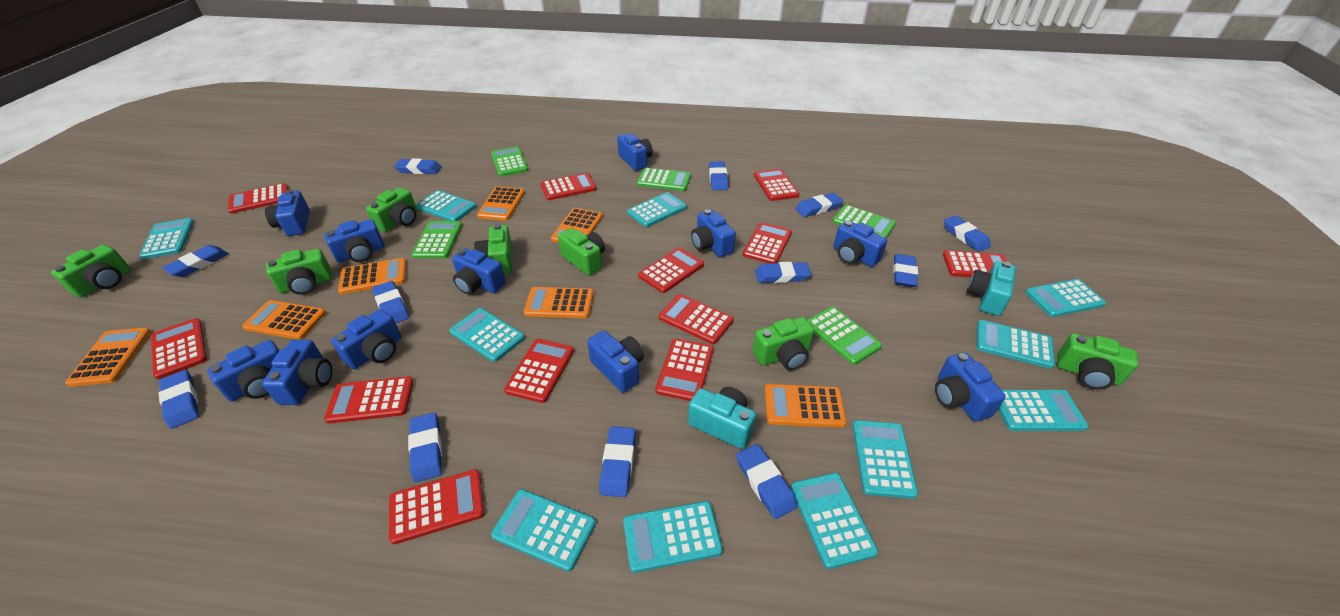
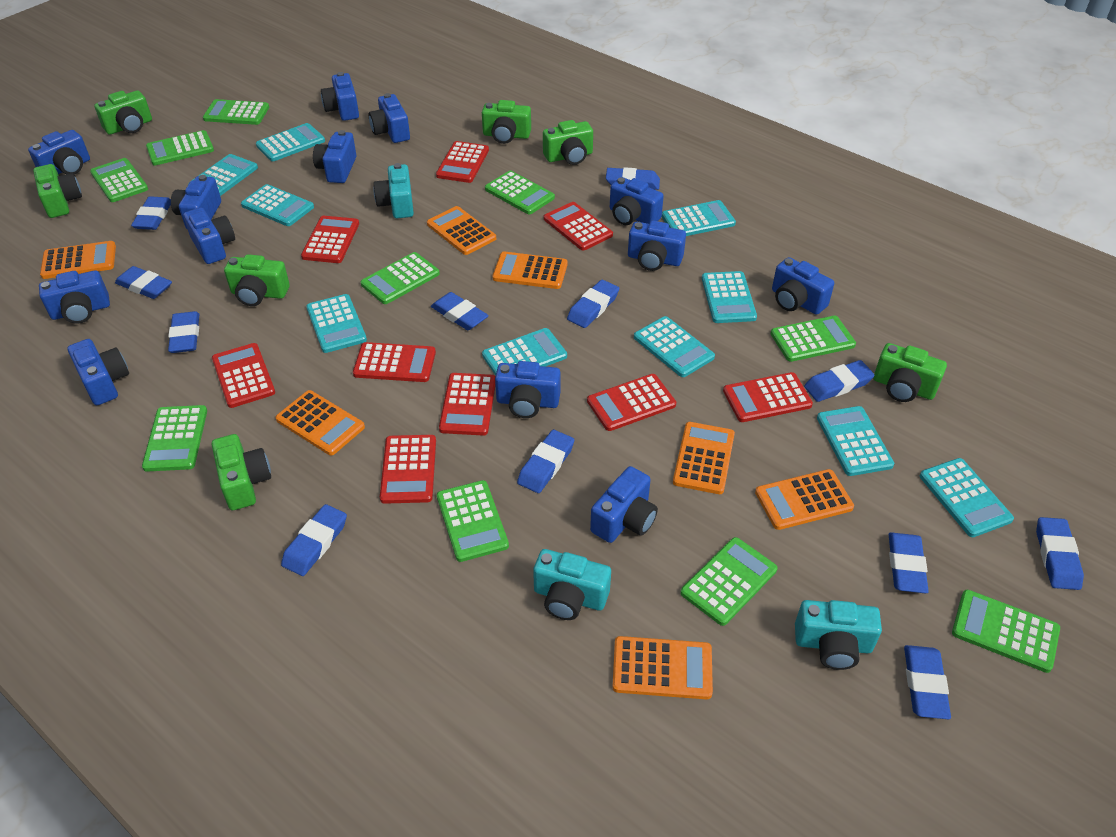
blue camera: [207,340,280,401] [262,339,332,405] [265,190,310,236] [324,219,384,262] [331,309,401,369] [452,248,506,294] [587,330,644,393] [617,133,653,171] [691,209,736,257] [834,220,887,267] [935,352,1006,422] = 11 -> [28,130,90,174] [39,270,110,324] [68,339,129,405] [171,175,221,230] [183,207,235,264] [313,130,356,183] [321,72,359,121] [369,93,410,143] [495,361,560,418] [590,466,658,543] [610,177,664,225] [628,221,686,271] [772,257,834,315] = 13
green calculator: [412,221,462,258] [491,147,528,176] [637,168,691,191] [807,306,882,365] [832,205,896,238] = 5 -> [90,158,148,202] [142,405,207,472] [146,130,214,165] [203,99,269,125] [361,252,440,304] [437,480,509,562] [485,171,555,214] [680,537,778,626] [770,316,856,362] [952,589,1060,673] = 10
red calculator: [151,318,207,379] [228,183,288,214] [324,376,414,423] [389,469,485,544] [504,339,574,403] [540,173,597,200] [638,248,704,293] [655,338,714,401] [659,294,734,344] [743,222,792,263] [754,169,799,201] [943,250,1007,277] = 12 -> [212,343,275,408] [301,216,359,263] [353,342,436,382] [380,435,436,504] [436,141,489,183] [439,373,495,436] [544,202,613,251] [587,374,676,431] [723,372,813,422] = 9
turquoise calculator: [139,218,194,259] [416,190,477,221] [450,308,525,362] [491,489,596,572] [623,501,723,573] [627,192,687,227] [791,473,878,569] [853,420,918,499] [977,320,1055,369] [998,390,1088,431] [1025,279,1106,317] = 11 -> [188,154,258,196] [241,184,314,226] [256,123,325,161] [306,294,367,353] [482,328,567,375] [634,316,715,377] [662,200,736,236] [702,271,757,323] [817,406,894,476] [920,458,1014,537] = 10
turquoise camera: [688,387,756,449] [967,261,1016,316] = 2 -> [373,163,414,218] [533,549,611,620] [795,600,882,670] = 3

